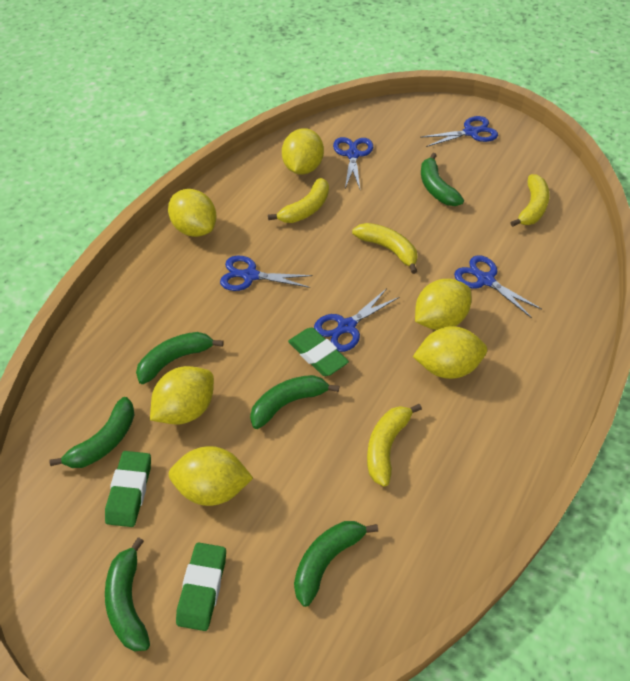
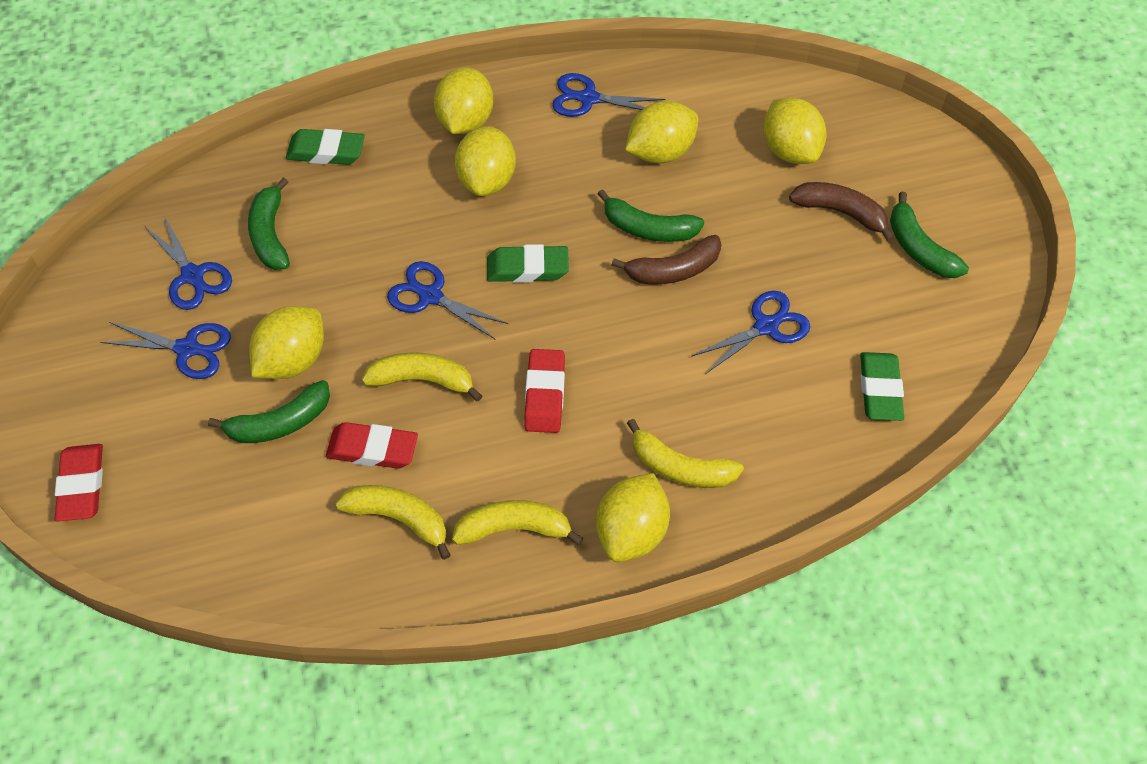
brown banana: none = 0 -> [612,235,722,284] [789,182,894,242] = 2
green banana: [50,397,135,468] [105,537,150,651] [136,332,224,384] [250,375,339,429] [294,521,378,607] [421,153,464,206] = 6 -> [208,380,330,443] [248,178,290,270] [597,189,704,242] [890,192,969,278] = 4
red eraser: none = 0 -> [55,444,103,522] [326,422,418,469] [524,349,565,433] = 3

